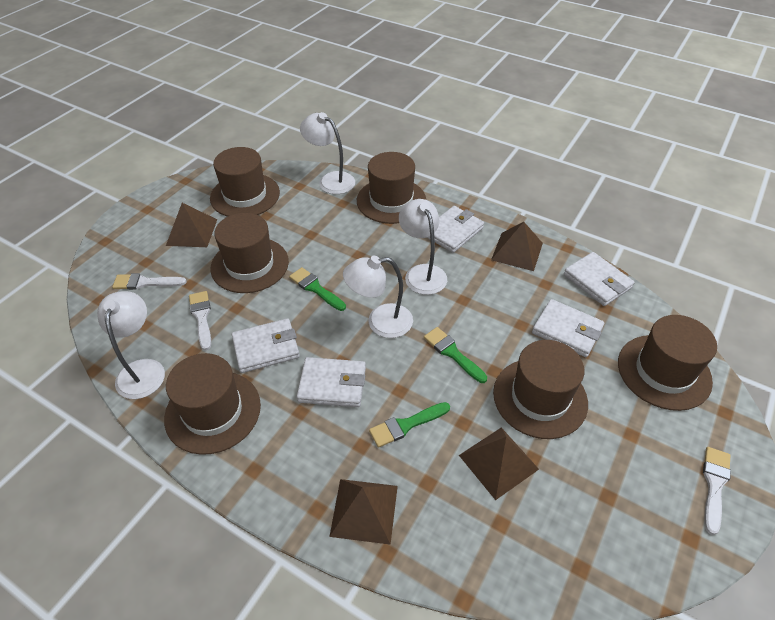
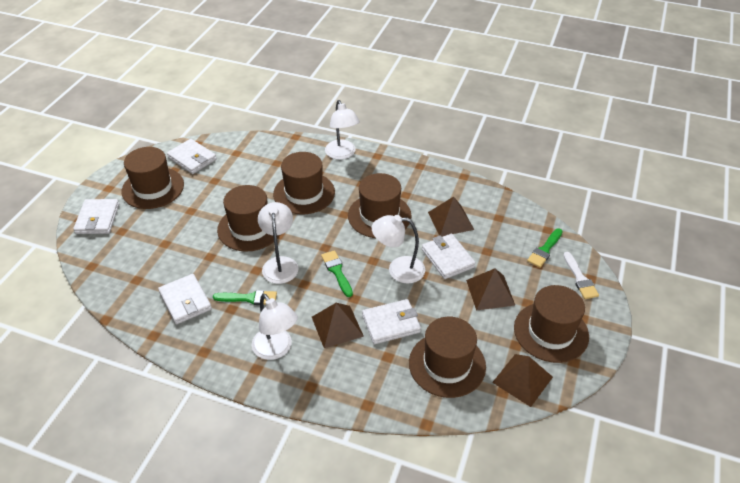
white brush: [112,273,187,290] [189,291,211,350] [703,447,731,535] = 3 -> [563,252,599,299] = 1

